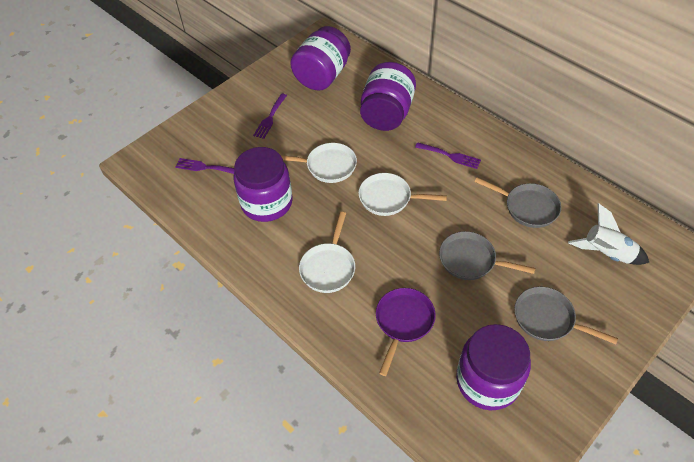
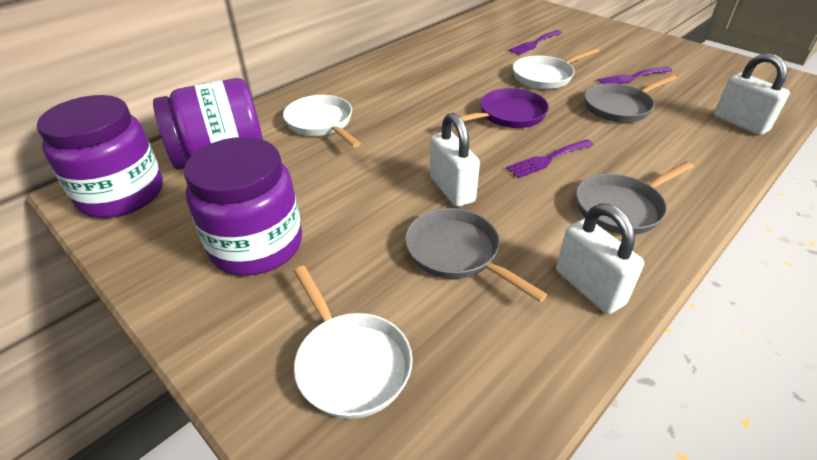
purple jar: [234,147,293,222] [290,26,351,91] [360,62,416,131] [456,324,531,410] = 4 -> [37,95,163,218] [153,78,263,169] [184,137,302,276] = 3
white padlock: none = 0 -> [429,113,480,207] [556,204,644,314] [714,53,790,135] = 3
white rocket: [568,203,649,265] = 1 -> none = 0

